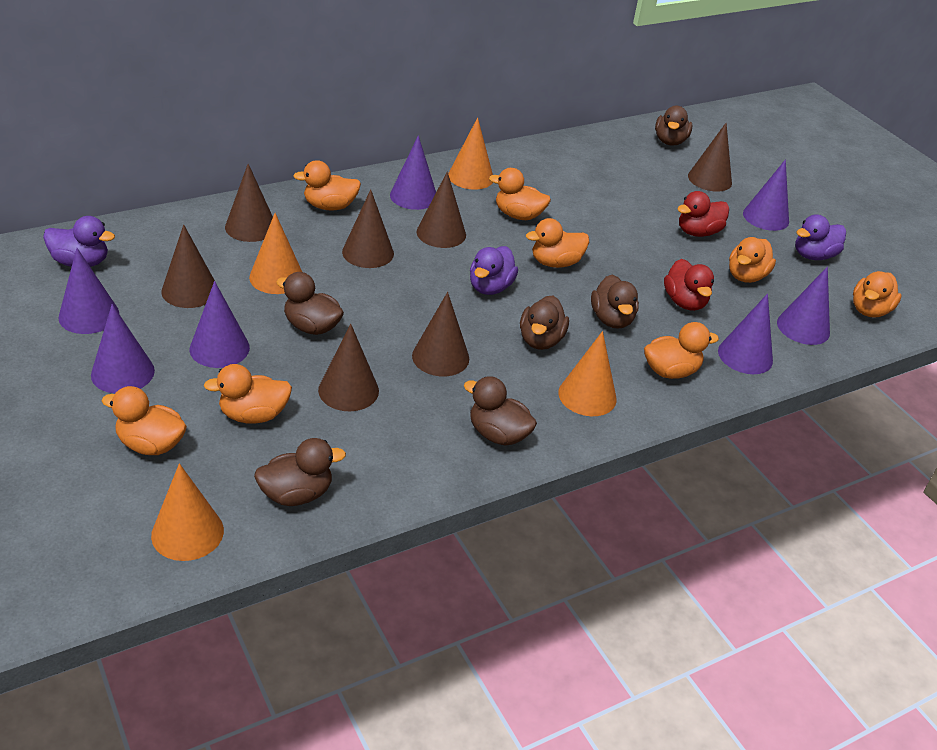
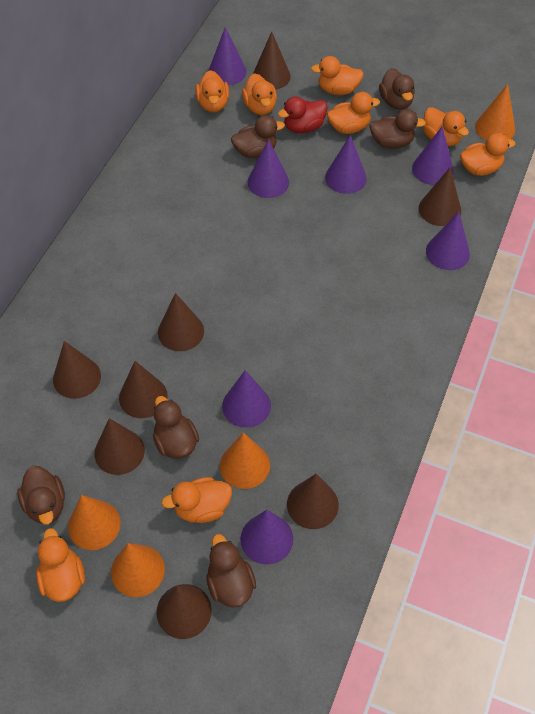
brown cone: [162,225,215,308] [225,164,273,242] [318,324,379,411] [342,189,394,268] [412,292,469,376] [417,171,466,248] [688,123,732,192] = 7 -> [53,341,101,399] [94,418,145,475] [119,361,168,418] [156,584,212,639] [158,293,204,351] [253,31,291,90] [287,474,339,529] [419,167,461,226] = 8
purple duck: [43,216,115,267] [470,246,518,295] [795,214,846,260] = 3 -> none = 0
red duck: [664,259,714,311] [677,191,729,237] = 2 -> [278,96,328,133] = 1

